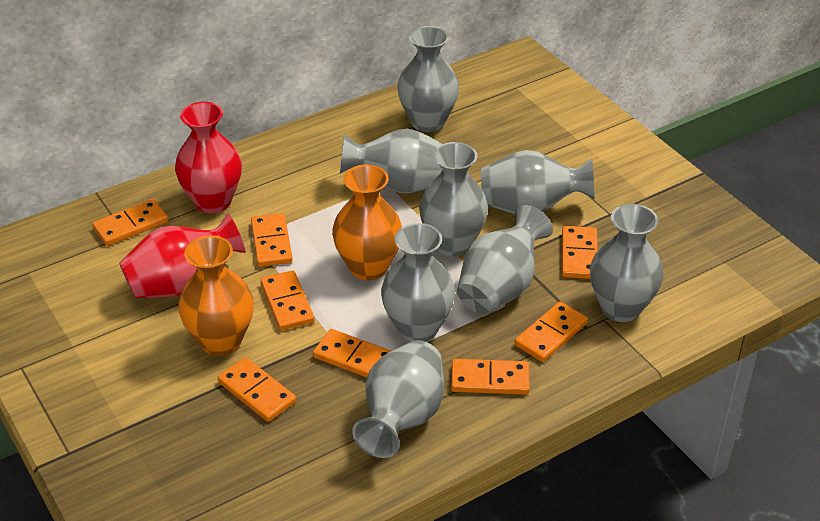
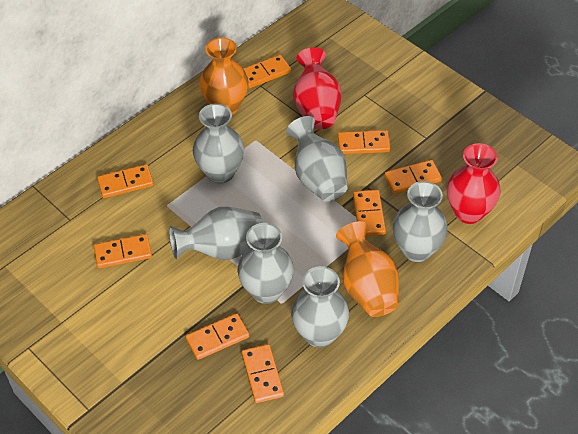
grey vase: [340,129,442,193] [352,340,444,458] [381,223,455,342] [397,26,459,132] [419,142,488,256] [457,205,553,314] [481,150,595,214] [590,204,663,322] = 8 -> [169,207,263,260] [193,104,244,183] [238,223,294,304] [286,116,348,201] [291,266,349,348] [393,181,448,262] = 6

